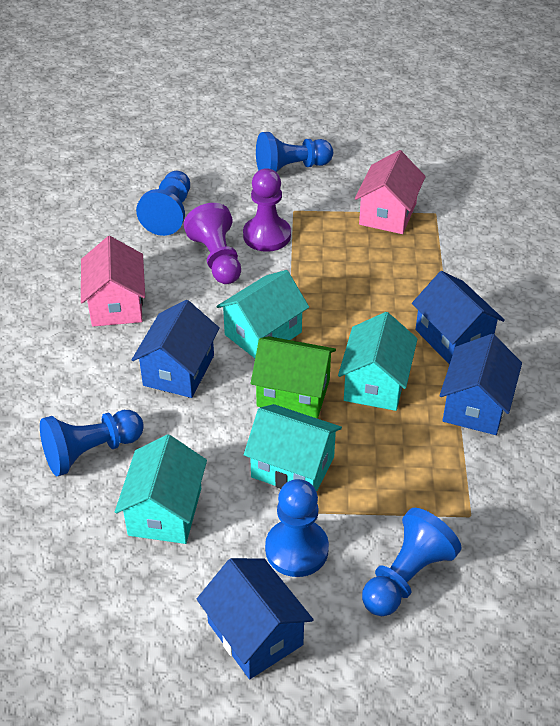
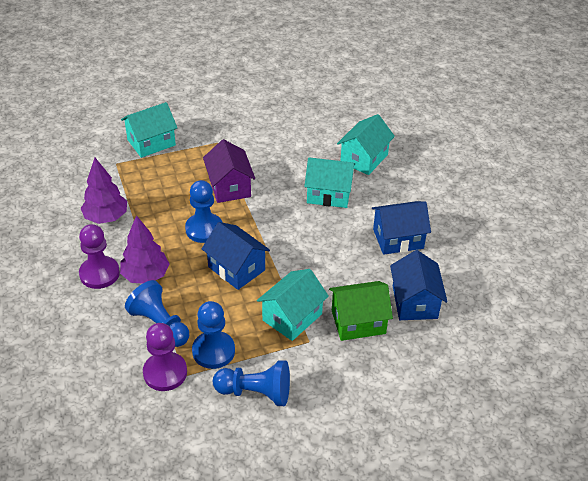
blue house: [132,300,220,398] [197,558,314,679] [412,271,505,365] [439,334,522,435] = 4 -> [202,222,270,290] [372,201,431,255] [390,250,447,320] = 3
blue pawn: [40,410,144,476] [136,171,190,236] [256,132,333,172] [265,479,329,577] [362,508,461,616] = 5 -> [125,280,189,347] [185,180,223,243] [192,301,235,369] [213,360,290,406] = 4
pink house: [81,236,145,326] [355,150,426,234] = 2 -> none = 0
purple house: none = 0 -> [203,139,255,203] = 1
purple tree: none = 0 -> [81,158,127,224] [120,215,170,284] = 2

